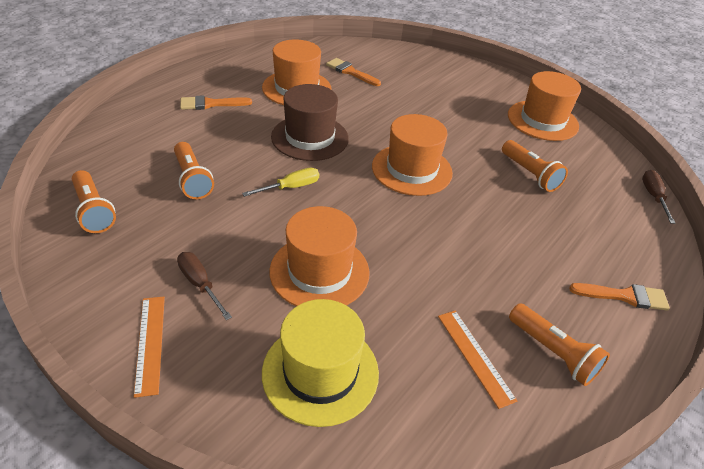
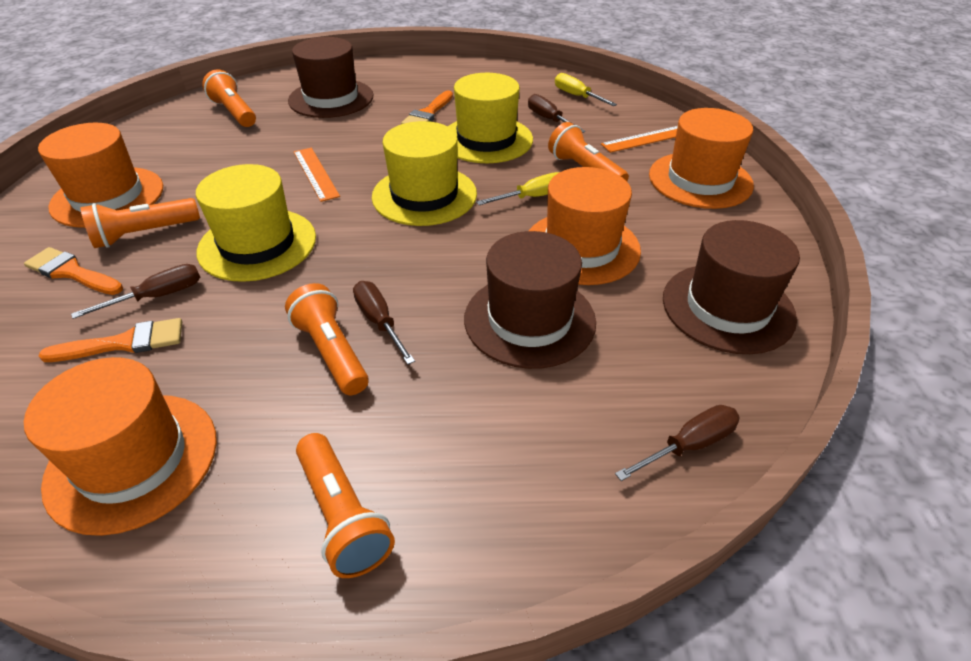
brown hat: [271,84,349,161] = 1 -> [288,37,374,118] [464,231,596,369] [663,220,800,354] = 3
brown screwdriver: [177,252,232,320] [642,170,676,224] = 2 -> [71,264,200,319] [353,281,415,365] [528,94,585,133] [615,405,740,481] = 4
orange flashlight: [72,170,116,233] [174,142,214,199] [502,140,568,192] [509,303,610,386] = 4 -> [80,198,200,248] [202,69,256,127] [285,283,369,395] [296,433,395,578] [548,122,629,181] = 5
yellow hat: [262,299,379,427] = 1 -> [196,164,316,282] [372,121,477,226] [448,73,533,163] = 3
yellow screwdriver: [242,168,319,197] = 1 -> [476,172,559,205] [555,73,617,106] = 2

